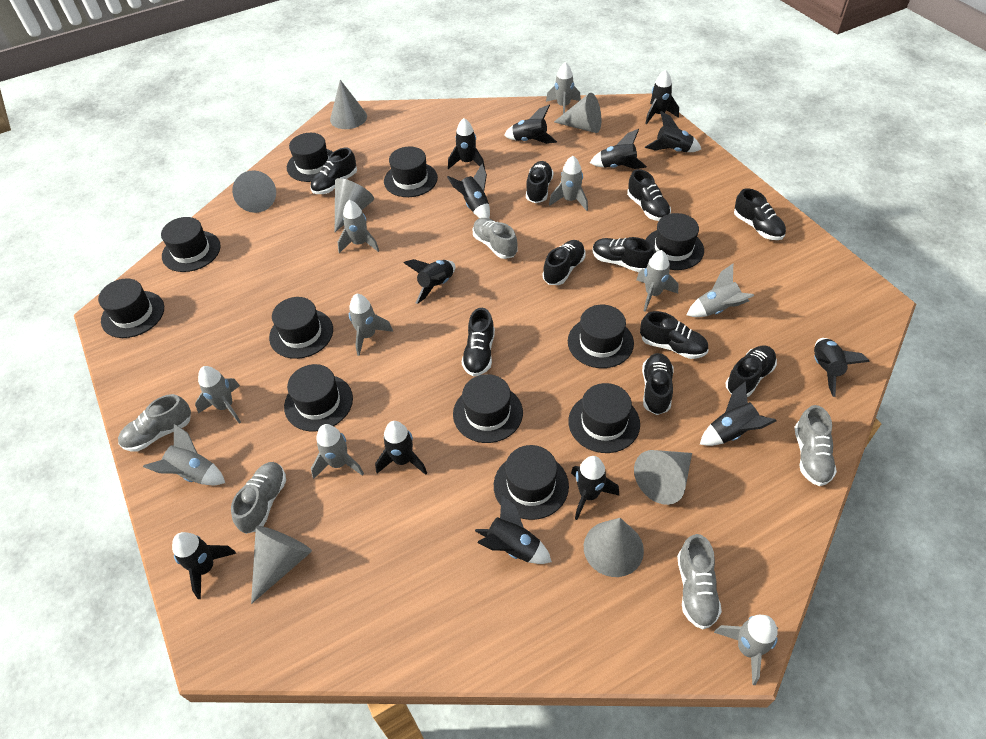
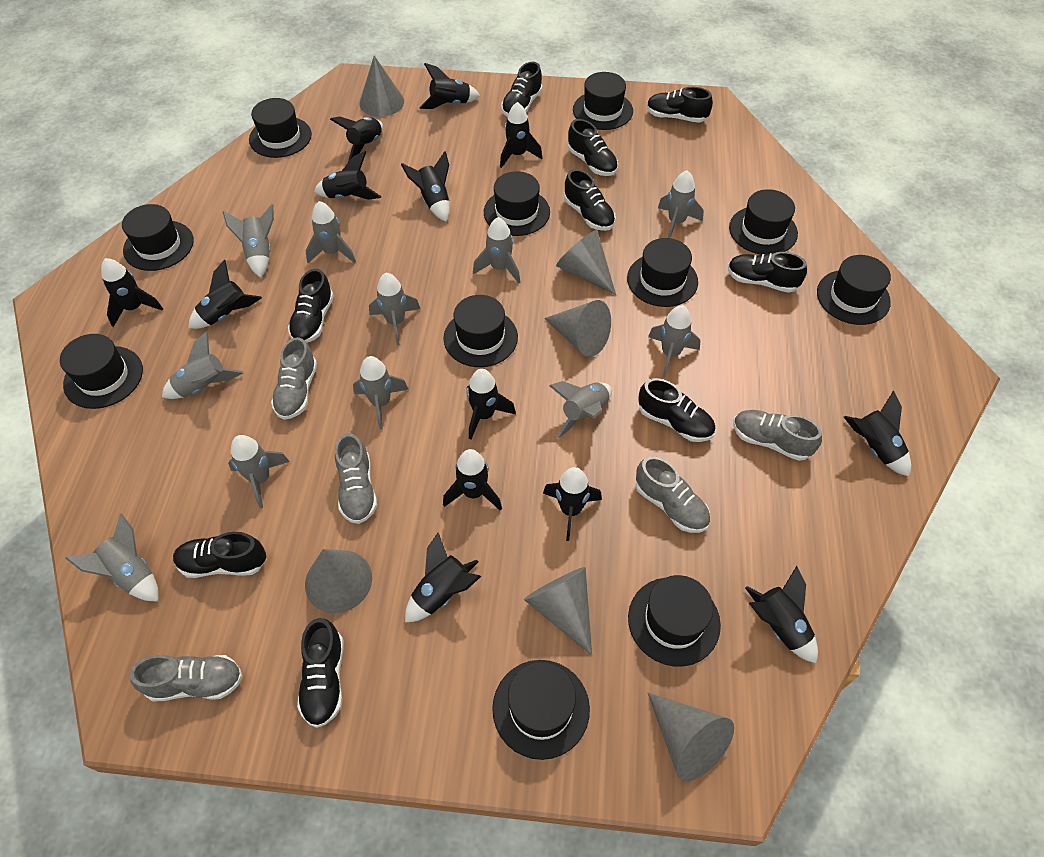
black shoe: [310,148,357,194] [462,308,495,376] [526,161,553,203] [543,240,585,285] [592,237,655,272] [627,169,671,221] [640,311,708,359] [642,353,674,415] [725,346,777,397] [734,188,786,240] = 10 -> [173,532,266,578] [288,269,334,343] [297,618,343,728] [501,62,543,117] [564,169,616,231] [568,119,618,176] [638,378,715,442] [647,87,713,123] [728,252,807,293] = 9
grey cone: [232,170,276,213] [251,526,312,604] [330,80,367,129] [335,178,374,232] [554,93,601,133] [584,518,644,577] [634,450,692,505] = 7 -> [305,549,372,613] [359,56,404,117] [524,567,592,656] [544,300,611,357] [556,230,616,295] [648,693,734,781] = 6
grey rocket: [143,424,225,485] [195,366,241,424] [311,424,364,479] [338,200,379,253] [349,294,393,356] [546,62,581,114] [549,156,588,211] [636,250,679,312] [687,264,754,317] [714,615,778,685] = 10 -> [65,513,159,602] [162,331,243,399] [223,204,274,278] [228,435,290,508] [306,201,356,263] [353,356,409,429] [369,273,420,345] [473,217,520,284] [549,381,612,438] [648,305,700,377] [658,170,704,238] = 11

